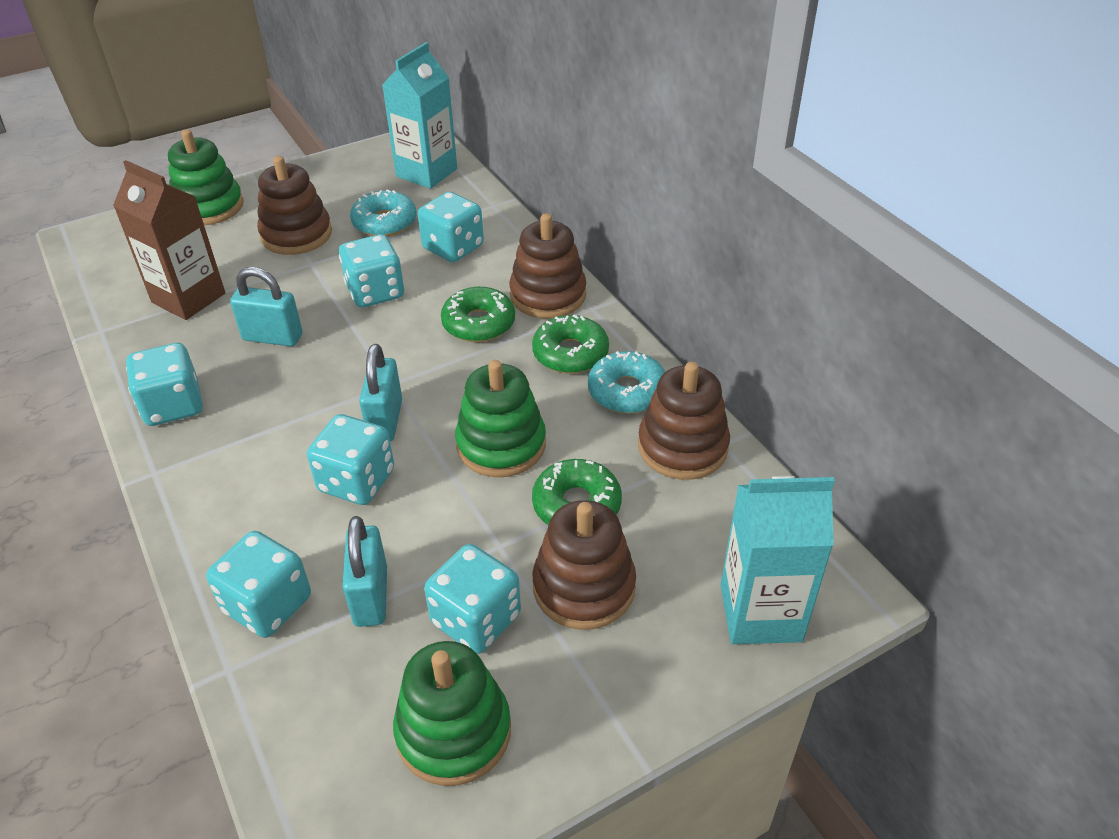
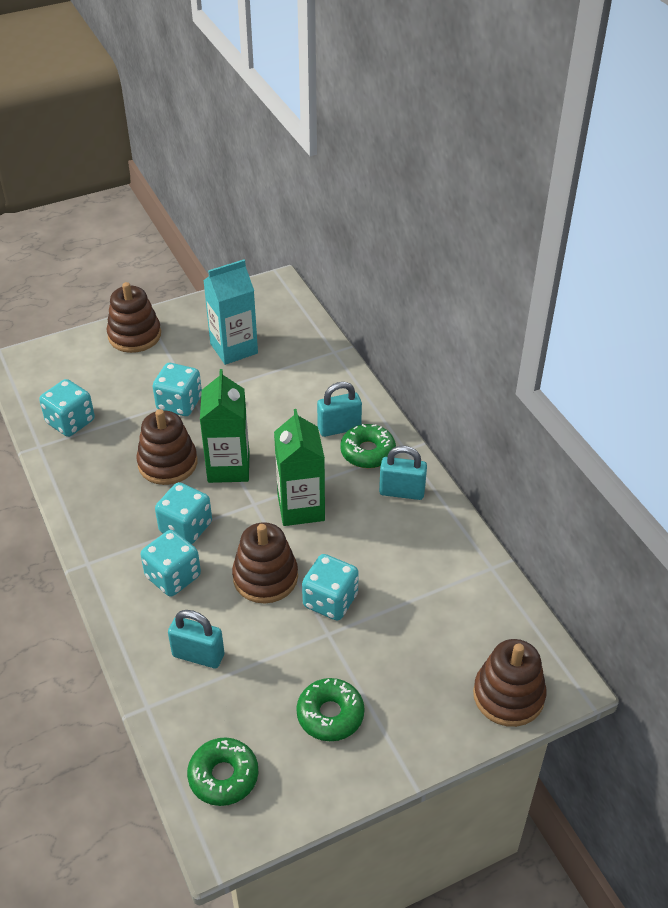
brown carton: [113,160,225,320] = 1 -> none = 0
green carton: none = 0 -> [200,369,249,483] [274,409,325,526] = 2
green stacking toy: [168,129,243,225] [393,641,511,786] [455,360,546,477] = 3 -> none = 0
turquoise carton: [382,42,457,189] [721,476,835,644] = 2 -> [203,260,258,365] = 1
turquoise dice: [126,343,203,426] [206,531,311,638] [307,414,394,505] [339,234,404,308] [418,192,484,262] [424,544,521,654] = 6 -> [39,379,95,437] [141,530,201,596] [153,363,202,416] [155,482,212,544] [302,554,359,621] = 5
turquoise donut: [350,189,416,236] [588,351,665,414] = 2 -> none = 0

